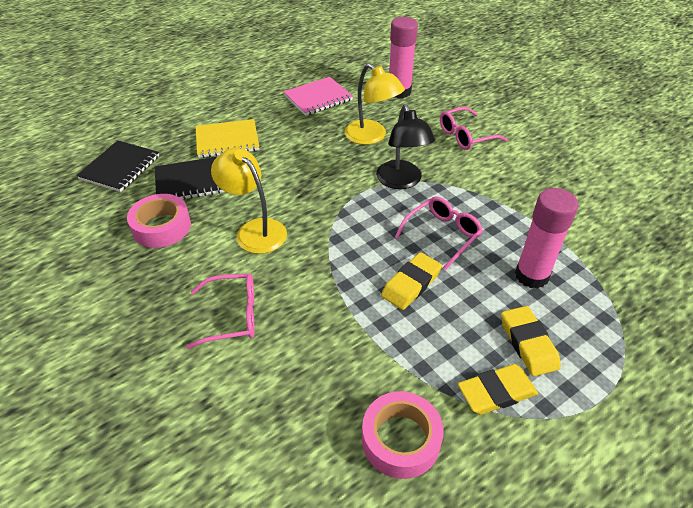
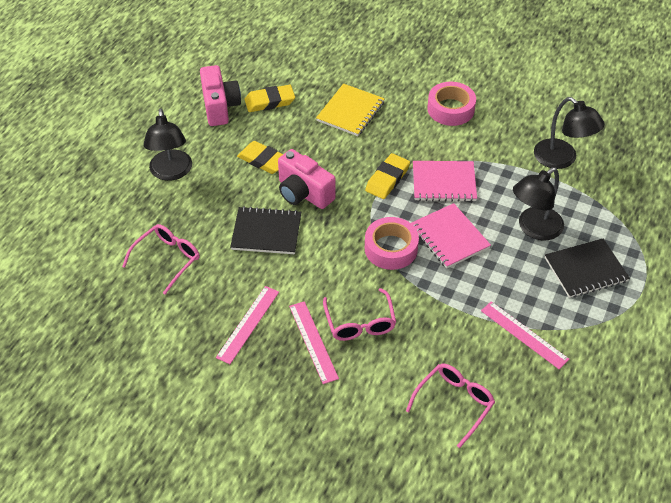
black lamp: [376,104,435,189] = 1 -> [143,108,192,181] [513,167,564,241] [534,97,605,169] = 3
pink camera: none = 0 -> [200,65,241,126] [278,149,336,209] = 2
pink glue stick: [389,17,418,98] [515,188,578,289] = 2 -> none = 0
pink notebook: [283,77,353,116] = 1 -> [411,203,491,269] [413,161,477,202] = 2
pink ruler: none = 0 -> [216,286,279,364] [289,301,339,384] [481,301,569,369] = 3
yellow lamp: [211,148,287,254] [345,63,405,145] = 2 -> none = 0

